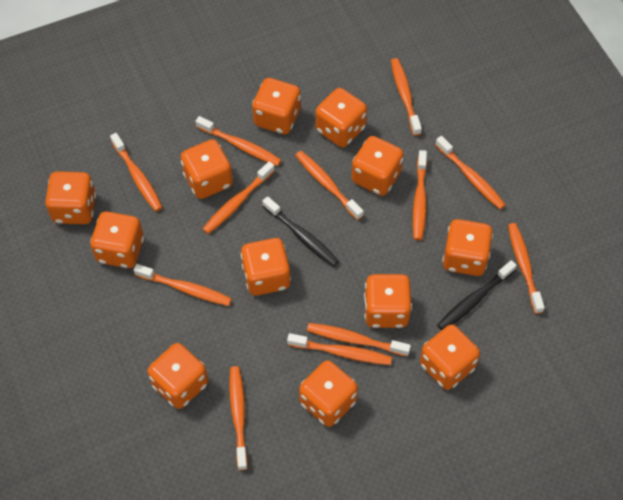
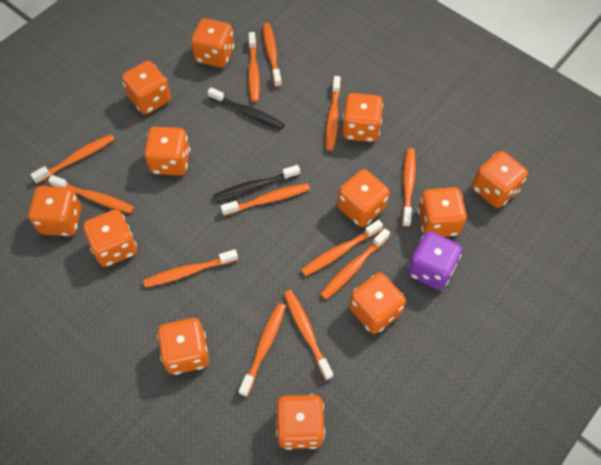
purple dice: none = 0 -> [408,231,462,290] = 1

